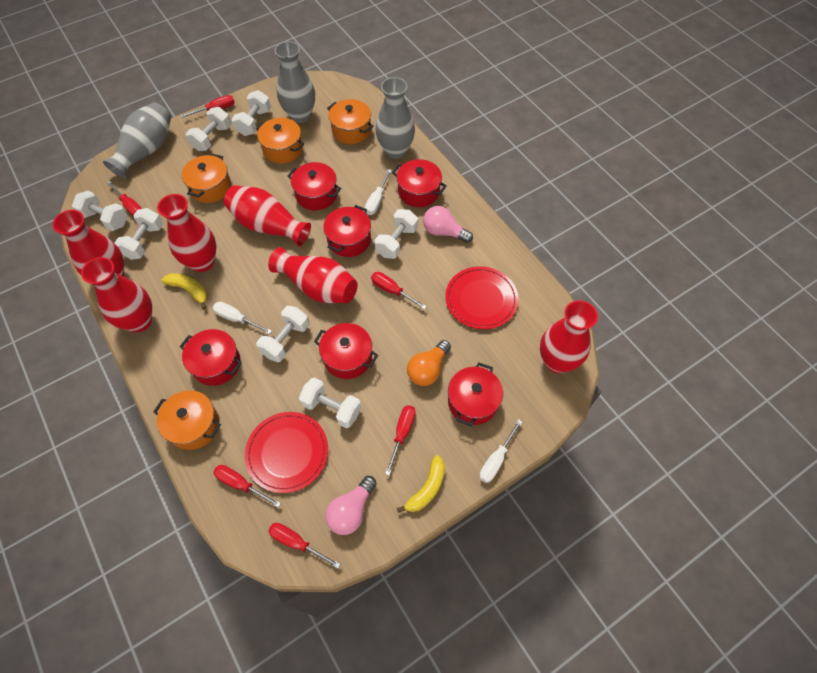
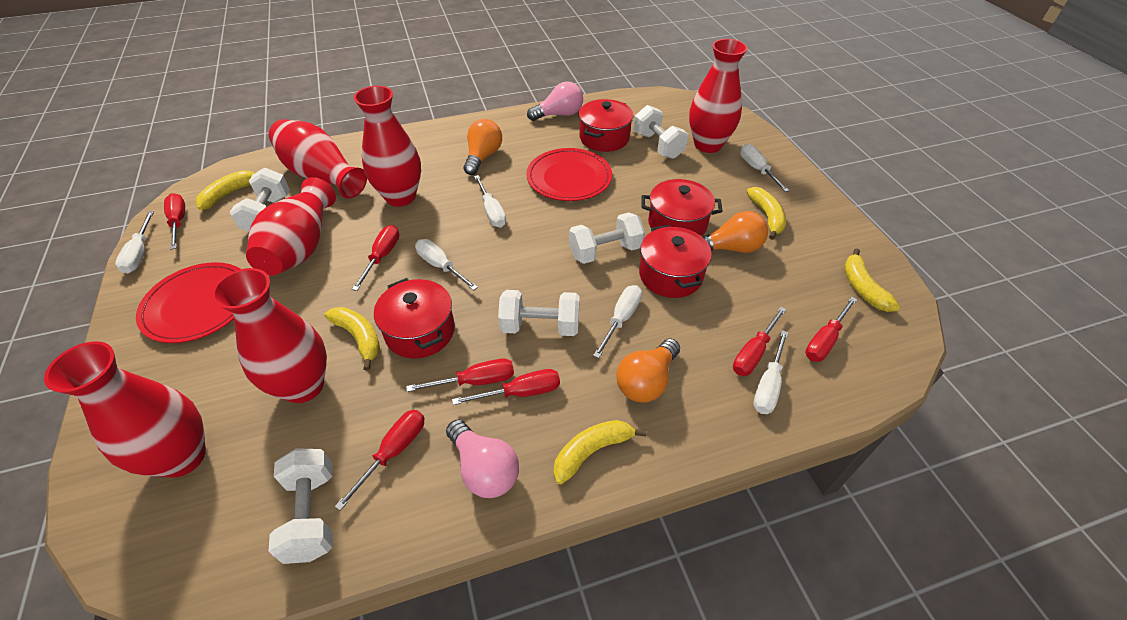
grey vase: [103,102,171,178] [274,41,315,123] [376,77,415,159] = 3 -> none = 0
orange light bulb: [407,340,451,386] = 1 -> [464,119,502,175] [616,339,680,403] [703,211,768,253] = 3
orange pot: [153,390,221,450] [182,154,231,203] [256,118,304,164] [327,99,373,144] = 4 -> none = 0
red pot: [179,329,242,386] [287,162,341,210] [314,323,378,379] [323,205,371,257] [392,159,447,207] [448,363,503,426] = 6 -> [374,278,455,359] [579,99,634,152] [639,225,712,298] [641,179,723,236] = 4
red screwdriver: [107,181,142,217] [181,95,235,118] [213,465,281,508] [268,523,340,569] [371,272,427,310] [385,405,416,476] = 6 -> [164,193,185,250] [335,410,425,511] [352,225,399,291] [406,359,514,392] [452,369,560,405] [733,307,786,376] [805,297,857,362] = 7
white dumbbell: [72,191,128,231] [115,208,163,260] [186,107,231,151] [232,90,271,136] [256,306,309,362] [299,377,361,428] [375,209,418,259] = 7 -> [229,168,290,232] [269,448,333,564] [498,290,580,336] [569,212,645,264] [634,105,688,159] = 5
white screwdriver: [213,302,272,334] [365,169,392,215] [479,420,523,483] = 3 -> [115,211,154,273] [415,239,478,291] [474,175,506,227] [593,285,642,358] [740,144,790,192] [753,330,788,414] = 6
yellow banana: [161,273,207,309] [397,455,445,513] = 2 -> [195,170,255,210] [324,307,380,371] [553,420,646,484] [747,187,786,240] [844,248,900,312] = 5

